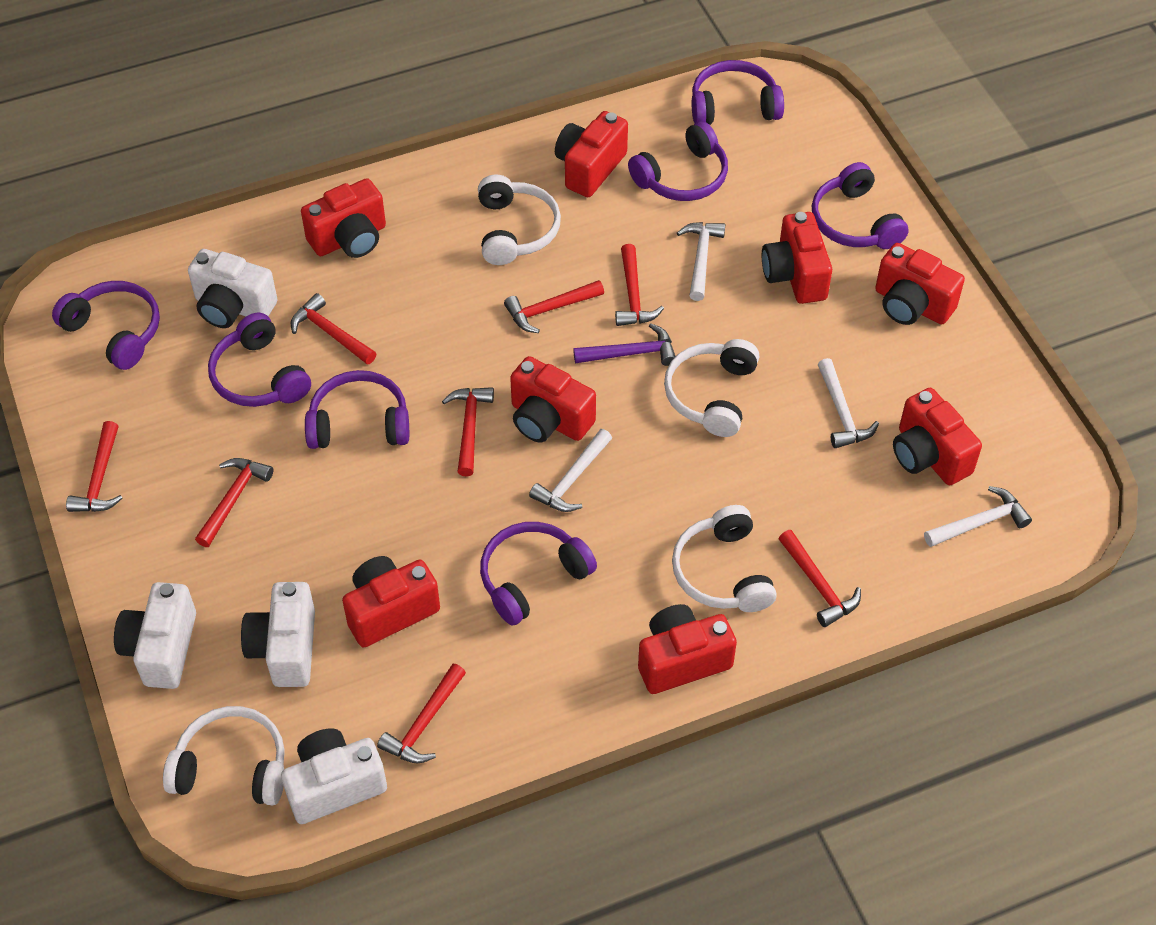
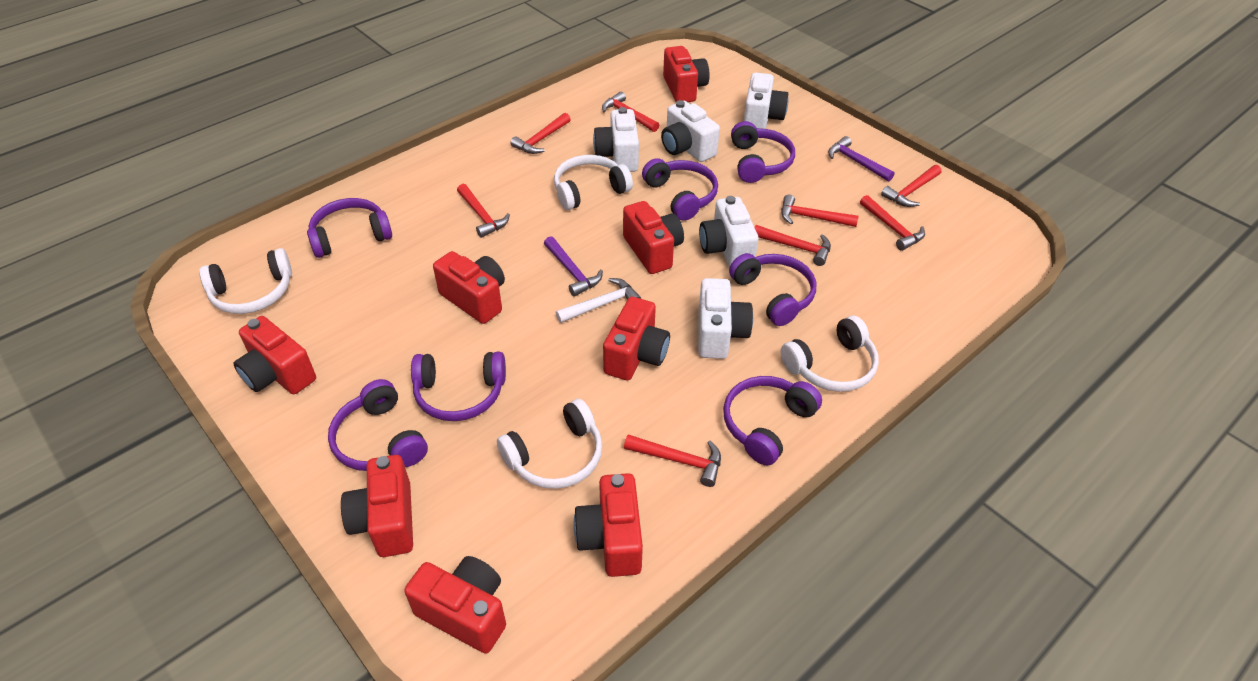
purple hammer: [573,323,676,366] = 1 -> [544,236,603,297] [828,136,895,181] = 2
white camera: [114,582,196,689] [188,249,278,328] [241,582,315,687] [281,728,387,824] = 4 -> [593,107,639,172] [661,100,720,162] [698,278,753,359] [699,196,759,268] [744,73,789,129] = 5
white hammer: [529,429,612,512] [677,222,726,301] [818,358,879,448] [924,486,1032,547] = 4 -> [556,278,641,323] = 1

